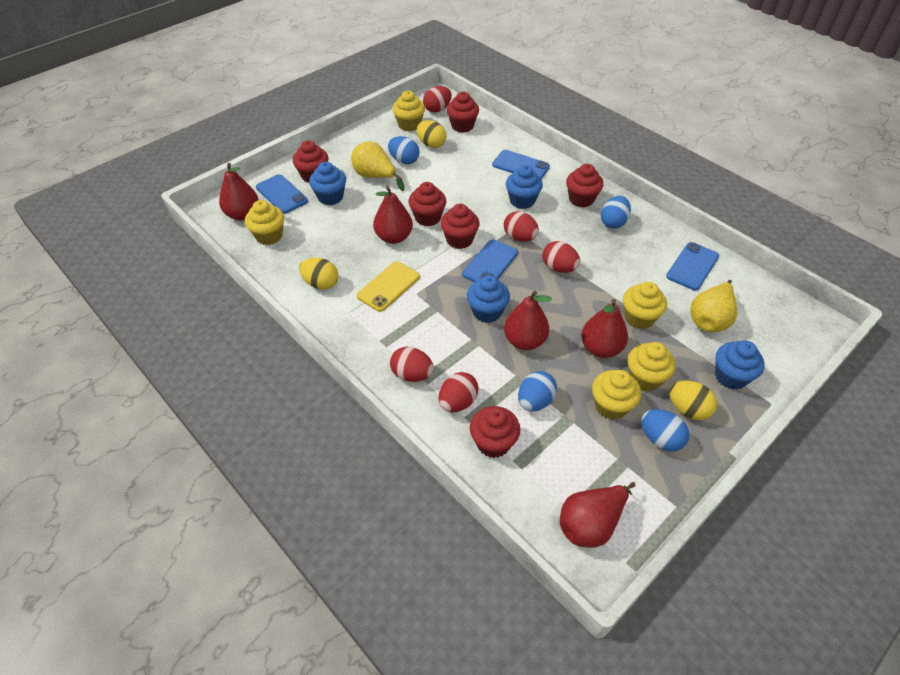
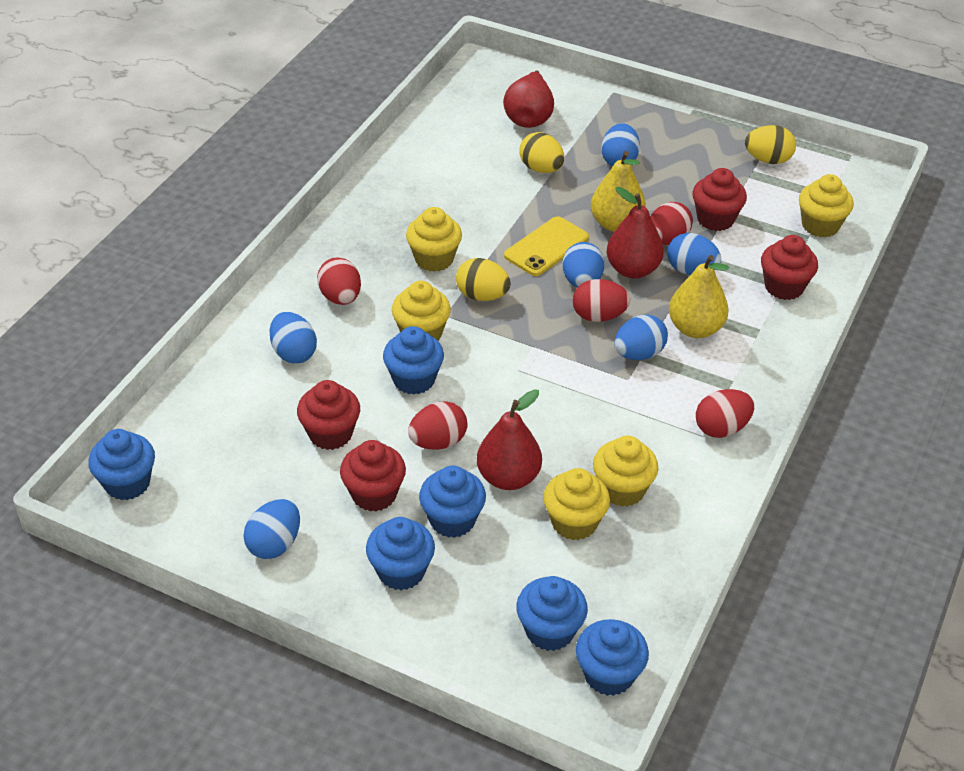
blue cupcake: [309,162,346,205] [467,275,510,323] [506,165,543,209] [715,340,765,390] = 4 -> [88,429,155,500] [366,517,435,590] [383,326,444,395] [419,466,486,538] [516,576,588,651] [576,619,649,696] = 6
blue egg: [388,136,420,164] [518,371,557,411] [601,196,631,229] [641,409,690,452] = 4 -> [243,499,300,559] [269,312,317,363] [563,242,604,288] [601,123,640,167] [614,315,668,360] [667,233,721,275] = 6
blue phone: [256,174,308,214] [462,239,518,282] [492,150,550,179] [666,242,719,290] = 4 -> none = 0
red cupcake: [293,140,329,183] [409,182,446,226] [440,204,480,249] [446,92,479,133] [470,406,520,458] [566,164,603,207] = 6 -> [297,380,360,450] [340,440,406,511] [693,168,747,231] [761,235,818,300] = 4
red pear: [219,163,259,220] [373,186,413,244] [504,291,552,350] [560,482,635,548] [581,299,628,358] = 5 -> [477,389,542,490] [503,71,554,128] [607,187,664,278] = 3

